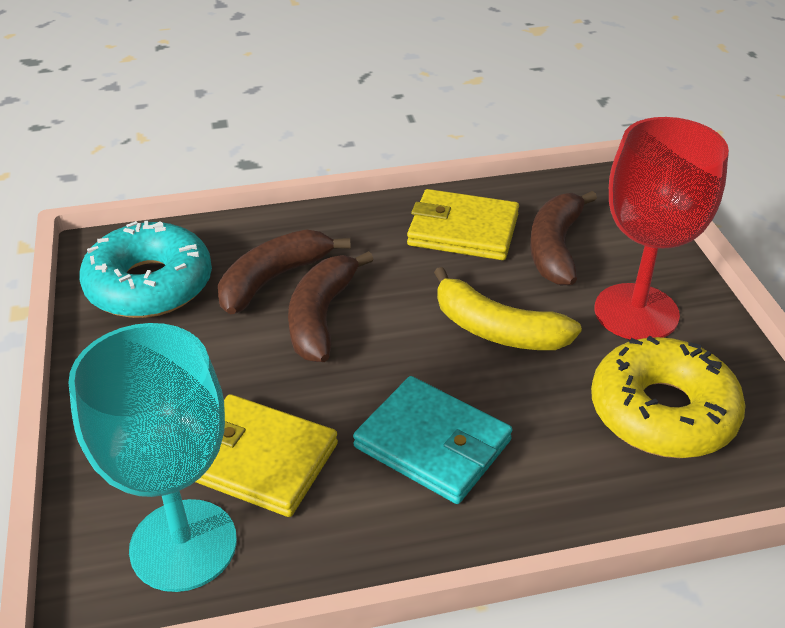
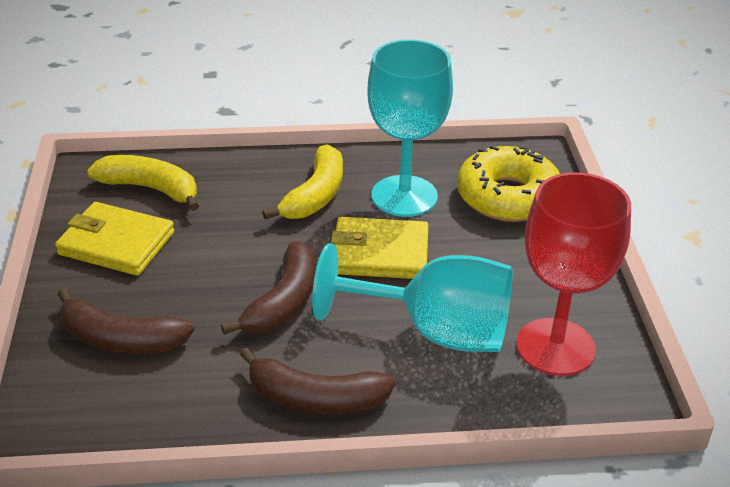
turquoise donut: [79,221,212,318] = 1 -> none = 0
turquoise goblet: [68,323,237,592] = 1 -> [312,243,513,352] [367,39,453,217] = 2
turquoise wallet: [353,376,512,504] = 1 -> none = 0
yellow banana: [434,267,582,350] = 1 -> [87,155,199,211] [262,144,343,220] = 2

